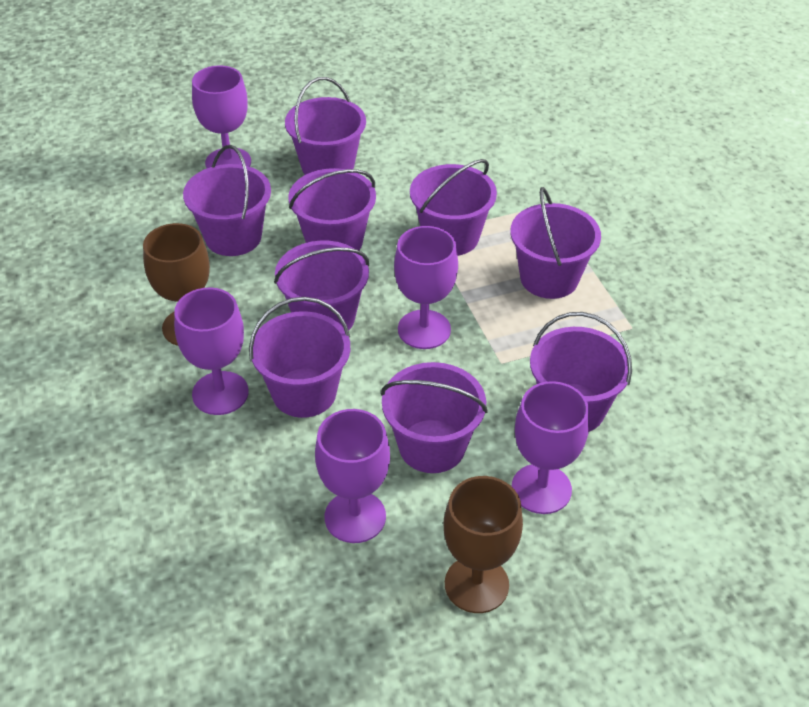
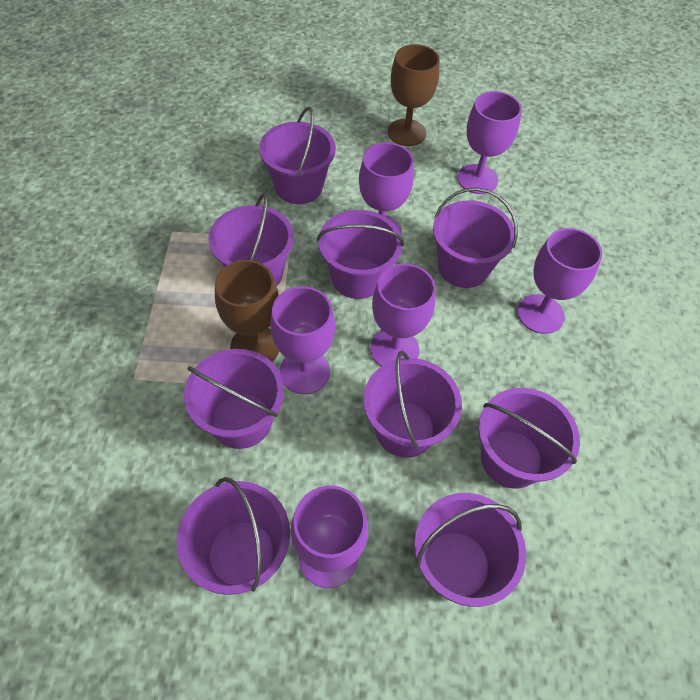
purple goblet: [174,287,249,415] [192,65,251,168] [315,409,390,543] [394,226,458,349] [512,381,589,514] = 5 -> [270,286,335,394] [291,485,368,588] [359,143,414,234] [370,264,436,366] [457,91,522,194] [517,228,602,334] = 6

